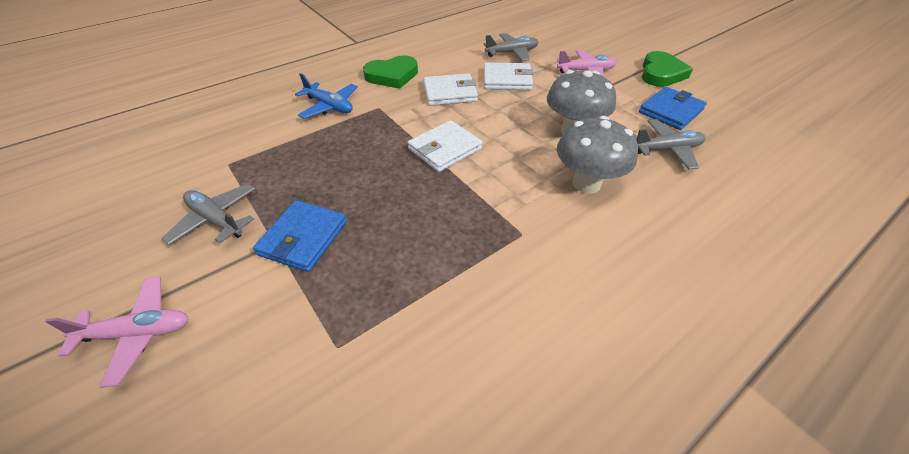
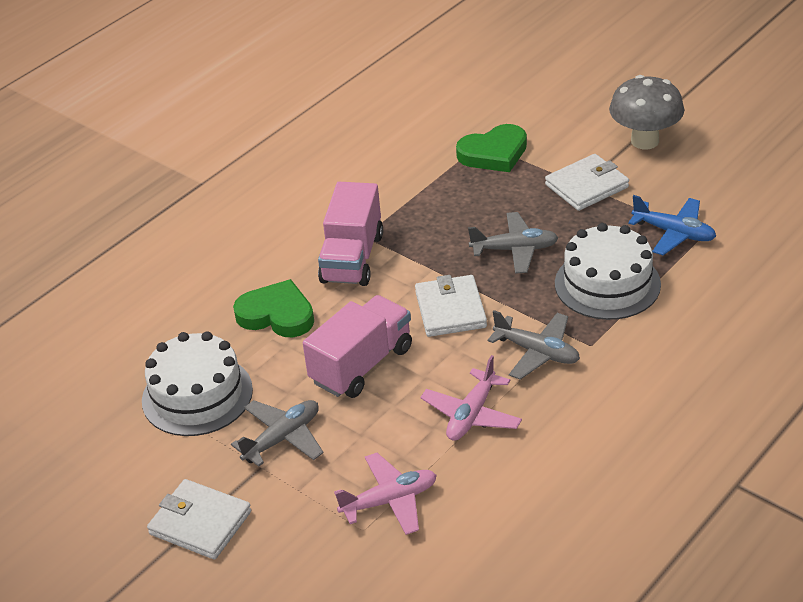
blue wallet: [253,200,347,272] [639,87,707,130] = 2 -> none = 0
grey mushroom: [547,70,616,134] [557,116,638,194] = 2 -> [609,75,684,149] = 1
pink truck: none = 0 -> [303,295,412,398] [318,182,383,286] = 2
white cake: none = 0 -> [142,331,253,436] [555,223,661,320] = 2

